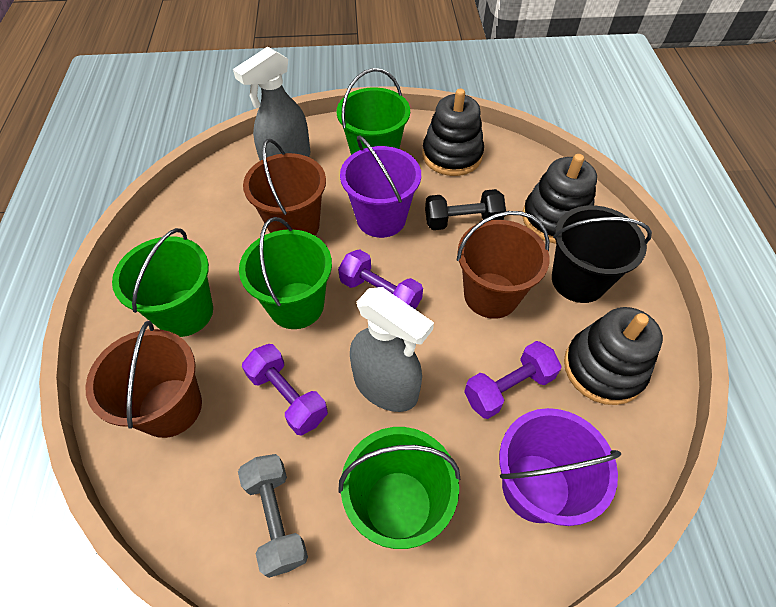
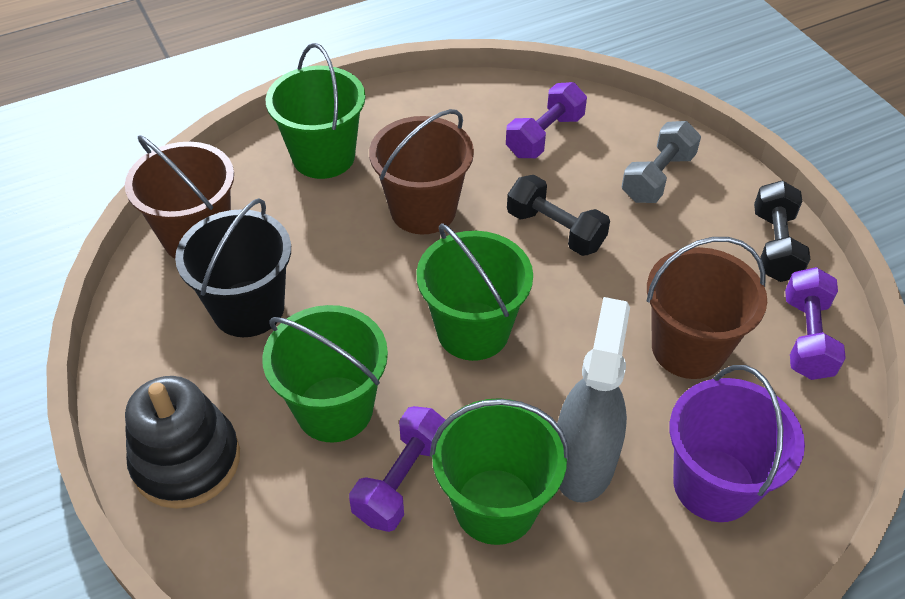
black dumbbell: [425,189,506,230] = 1 -> [507,175,610,256] [754,180,810,282] = 2
black stacking toy: [422,89,484,176] [522,154,597,244] [564,307,663,405] = 3 -> [125,376,240,509] = 1
grey spray bottle: [233,46,310,161] [350,287,434,412] = 2 -> [557,297,630,503] = 1
purple bucket: [340,135,421,238] [499,408,621,526] = 2 -> [670,365,805,522] = 1

